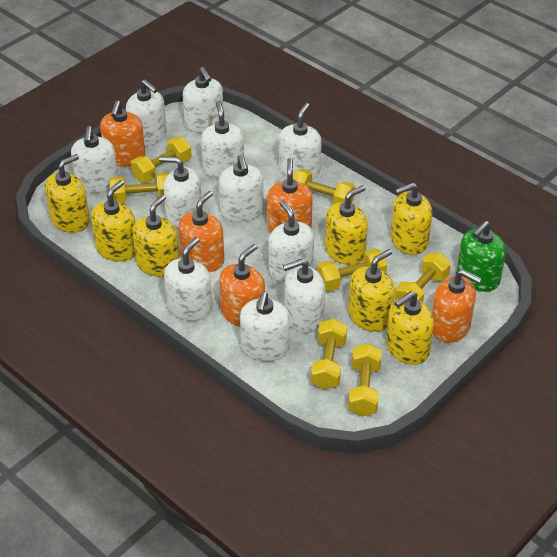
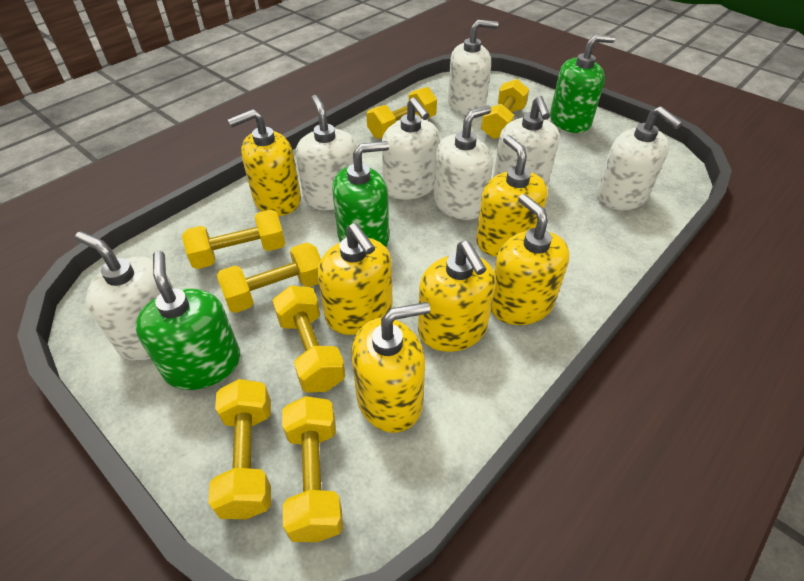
green soap dispenser: [457,221,506,292] = 1 -> [135,251,240,390] [332,141,389,247] [550,35,615,133] = 3
orange soap dispenser: [100,101,145,167] [179,191,224,272] [219,244,265,327] [267,158,313,232] [432,269,482,343] = 5 -> none = 0
white soap dispenser: [71,126,118,193] [126,79,167,147] [159,156,201,230] [164,237,212,321] [183,67,224,133] [201,101,244,179] [219,155,264,222] [240,292,290,362] [269,200,314,282] [279,103,321,179] [283,259,325,333] = 11 -> [75,231,174,361] [296,95,357,210] [382,97,439,200] [433,105,493,220] [448,20,498,115] [493,96,560,186] [597,106,683,210] = 7
yellow soap dispenser: [45,154,90,233] [91,180,136,262] [132,195,179,277] [325,185,368,265] [348,249,395,332] [386,291,434,365] [391,182,432,255] = 7 -> [228,109,301,216] [317,223,393,335] [352,302,430,433] [418,241,496,352] [476,135,548,257] [491,194,570,325] = 6

